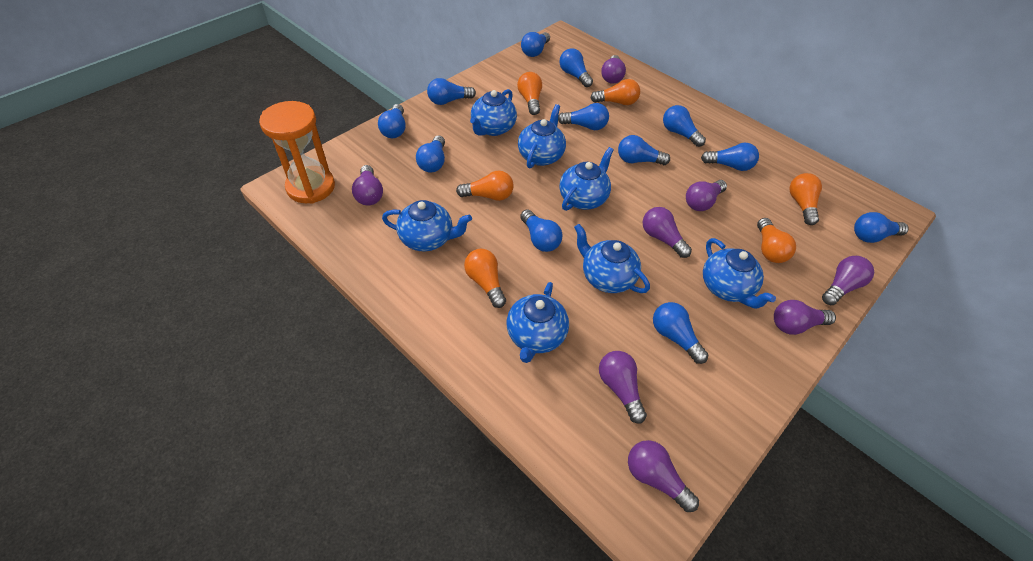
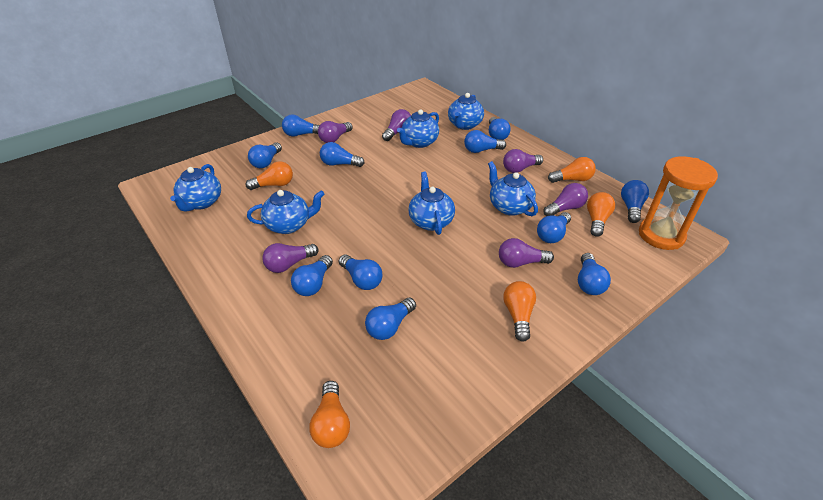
blue light bulb: [378,104,406,138] [416,135,445,172] [427,78,476,105] [520,209,563,252] [521,32,550,57] [558,103,609,130] [560,48,593,87] [618,135,670,165] [653,302,708,364] [663,105,706,147] [701,143,759,171] [854,212,909,243] = 12 -> [248,143,282,168] [282,114,320,137] [291,255,333,296] [320,142,365,167] [339,255,383,290] [365,298,416,340] [464,130,506,153] [489,117,511,140] [537,212,571,243] [578,253,611,295] [621,180,649,223] = 11
blue teapot: [382,200,472,251] [470,89,517,136] [507,282,569,363] [518,104,566,168] [559,147,614,211] [574,224,650,293] [703,238,776,309] = 7 -> [170,164,221,212] [247,190,325,234] [397,109,439,148] [408,172,455,235] [448,93,484,130] [488,161,538,216] = 6
orange light bulb: [456,171,514,201] [464,249,506,308] [517,72,542,115] [590,79,640,105] [757,218,796,263] [789,173,822,225] = 6 -> [246,161,293,190] [309,381,350,448] [503,281,536,342] [548,157,596,183] [587,192,615,237] = 5
purple light bulb: [352,165,383,205] [599,351,647,423] [601,55,626,84] [628,440,699,512] [643,207,692,258] [686,180,727,211] [774,300,836,335] [822,256,874,305] = 8 -> [262,243,318,273] [318,121,353,143] [382,109,411,141] [499,238,554,268] [503,149,543,173] [543,183,588,216] = 6

